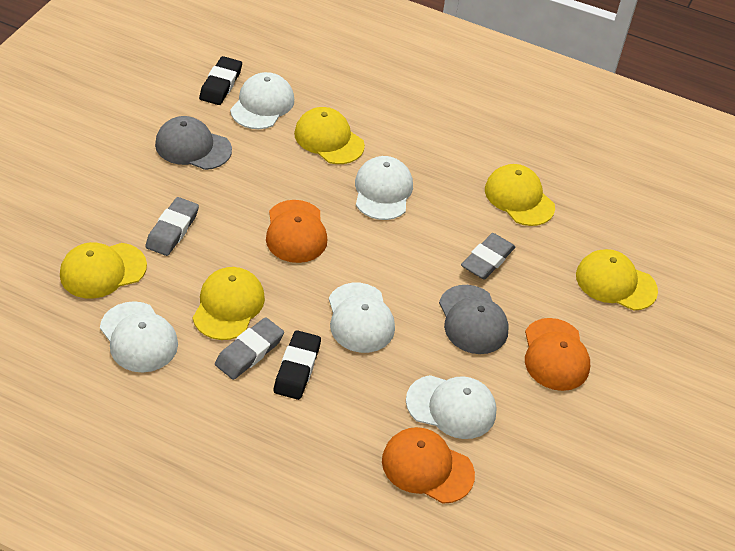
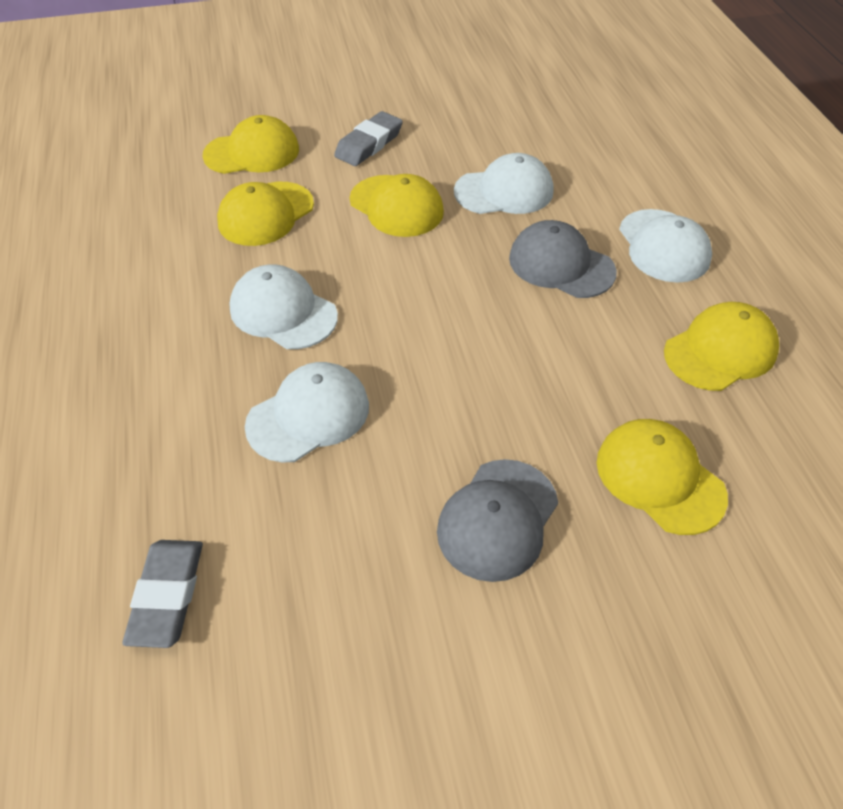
black eraser: [199,56,242,105] [274,330,321,400] = 2 -> none = 0
grey eraser: [145,197,199,256] [215,317,284,380] [461,233,515,279] = 3 -> [122,540,203,648] [334,111,403,166] = 2
orange cap: [266,200,327,263] [382,427,475,504] [525,318,590,391] = 3 -> none = 0
white cap: [100,301,178,373] [230,72,294,129] [329,283,395,353] [355,156,413,220] [406,375,497,439] = 5 -> [229,264,338,349] [245,362,369,463] [454,153,553,214] [619,209,712,283] = 4

